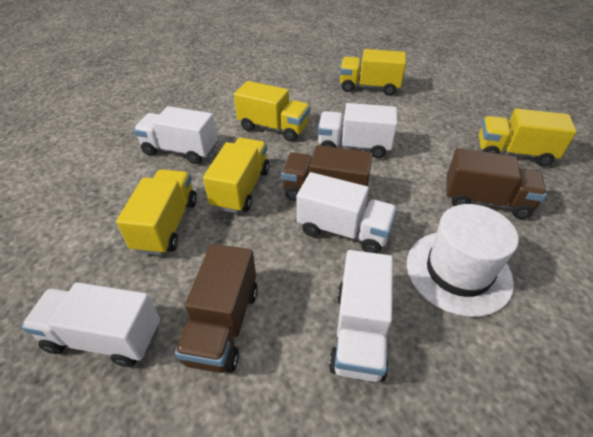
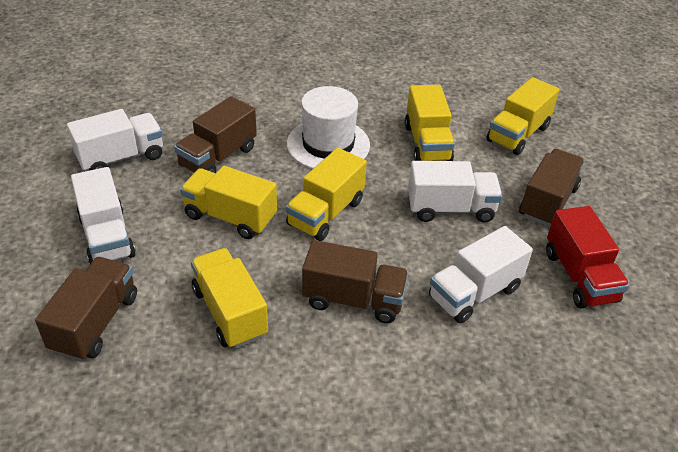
brown truck: [175,244,258,373] [281,145,373,201] [446,148,547,219] = 3 -> [35,257,137,361] [174,96,257,173] [302,240,409,323] [519,149,585,227] = 4
red truck: none = 0 -> [546,206,630,309] = 1
white truck: [21,282,160,367] [134,106,217,164] [297,172,397,253] [318,103,397,158] [329,250,393,382] = 5 -> [67,109,163,172] [71,167,136,264] [408,161,502,223] [429,226,533,323] = 4

